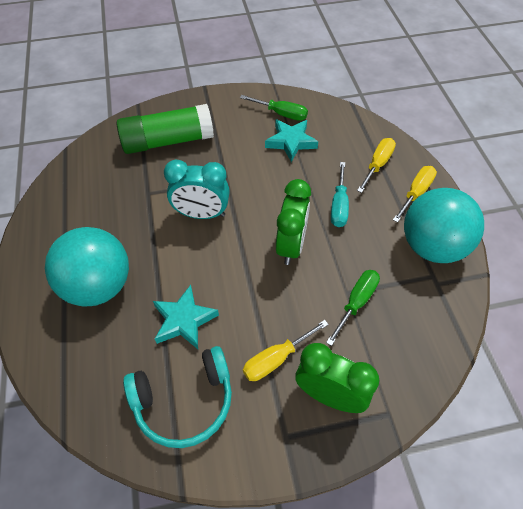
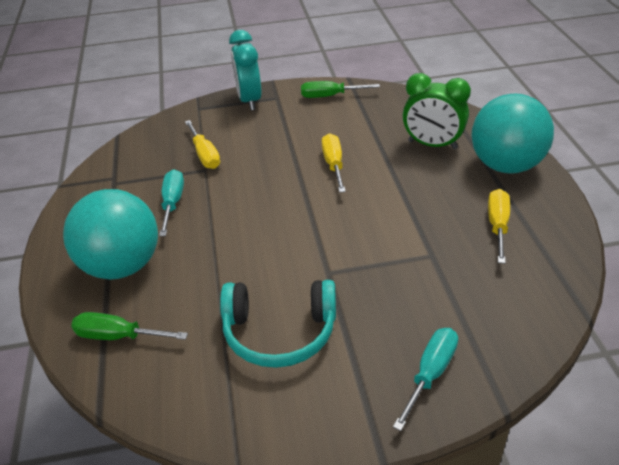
green clock: [276,179,311,265] [295,343,379,413] = 2 -> [403,73,471,149] = 1
green glue stick: [117,104,214,154] = 1 -> none = 0
turquoise screwdriver: [331,162,349,227] = 1 -> [159,169,184,236] [393,328,458,431] = 2
turquoise star: [153,285,219,349] [265,119,318,162] = 2 -> none = 0

